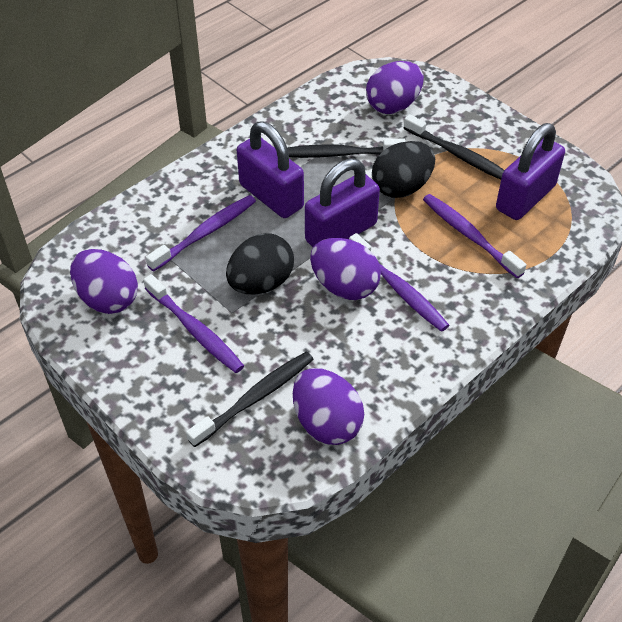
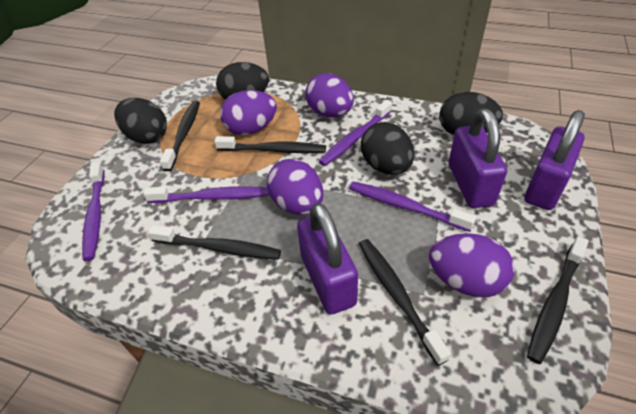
black egg: [226,233,294,295] [372,141,435,198] = 2 -> [114,98,167,144] [216,62,269,100] [361,122,414,175] [439,92,503,135] = 4
black toothbrush: [186,352,314,447] [287,139,406,158] [404,114,504,180] = 3 -> [148,225,281,260] [160,101,200,171] [214,136,326,153] [359,239,451,366] [527,236,589,364] = 5

